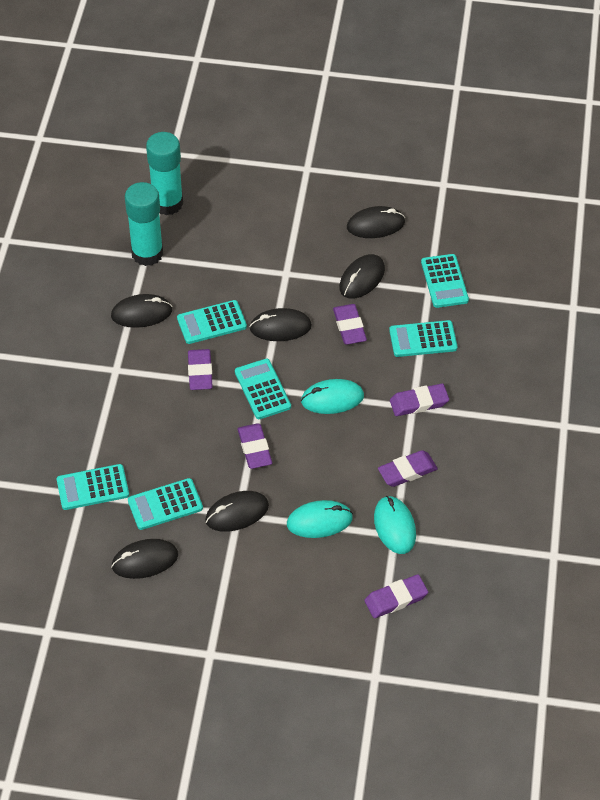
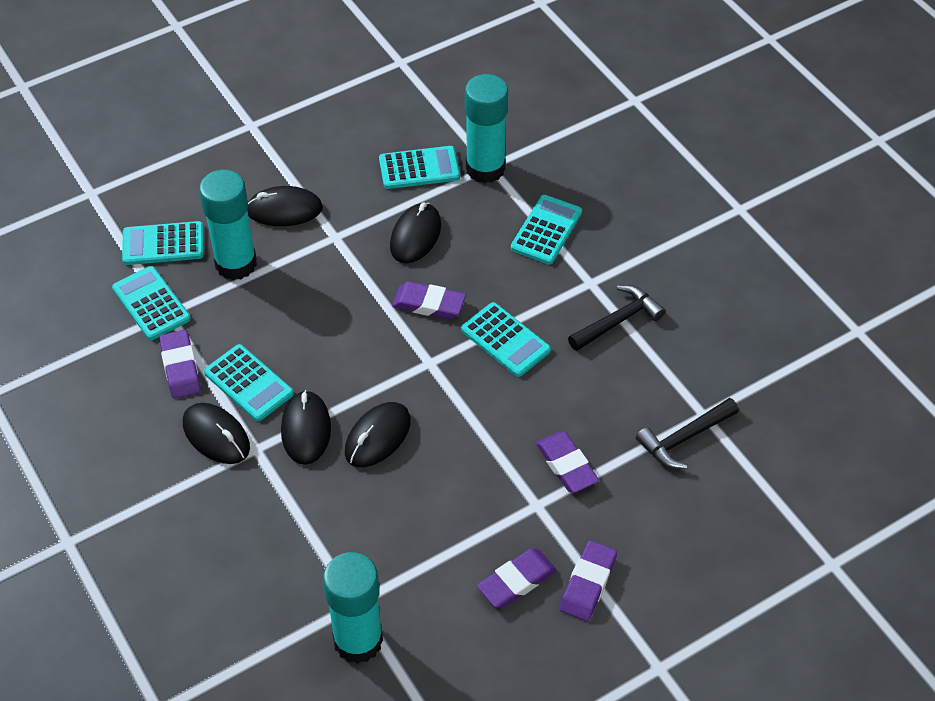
black hammer: none = 0 -> [568,285,666,351] [636,398,739,469] = 2
black mouse: [111,294,173,328] [111,539,178,579] [205,491,269,532] [249,308,312,341] [339,254,385,299] [347,206,405,238] = 6 -> [183,403,250,464] [247,186,323,226] [281,390,331,465] [345,402,411,467] [390,203,441,263] = 5
purple eraser: [188,349,213,390] [237,423,272,469] [333,304,367,345] [364,574,428,618] [378,450,438,487] [390,384,449,416] = 6 -> [159,330,201,399] [392,281,466,319] [477,548,557,608] [536,431,599,493] [559,540,617,621] = 5
turquoise glue stick: [125,182,163,266] [146,132,183,215] = 2 -> [199,170,257,280] [323,552,383,664] [465,74,508,183] = 3
turquoise mouse: [287,500,353,538] [301,379,364,414] [374,496,416,554] = 3 -> none = 0

